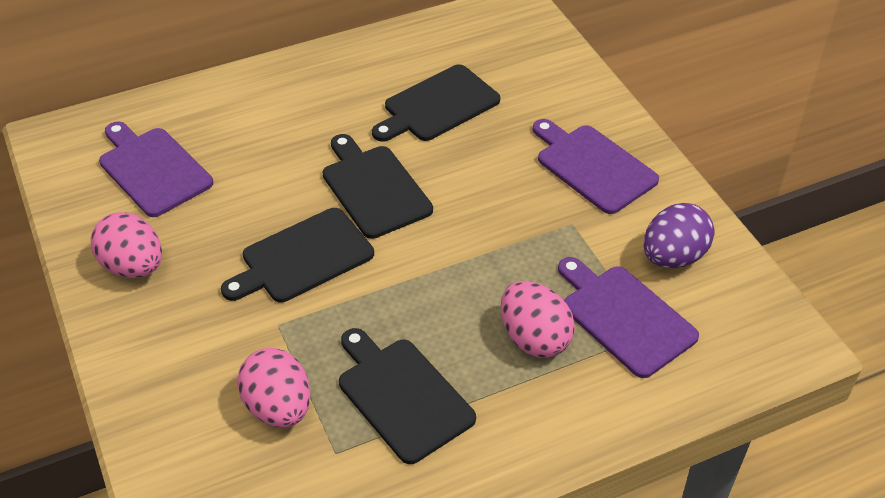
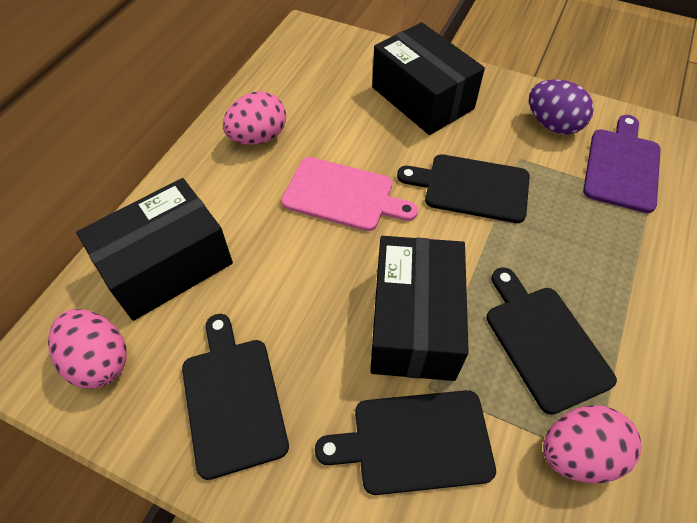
black box: none = 0 -> [76,178,233,321] [370,236,469,381] [372,22,485,135] = 3
pink cutting board: none = 0 -> [281,157,418,231] = 1
purple cutting board: [99,121,213,217] [533,119,659,214] [558,257,699,378] = 3 -> [583,115,661,213] = 1

